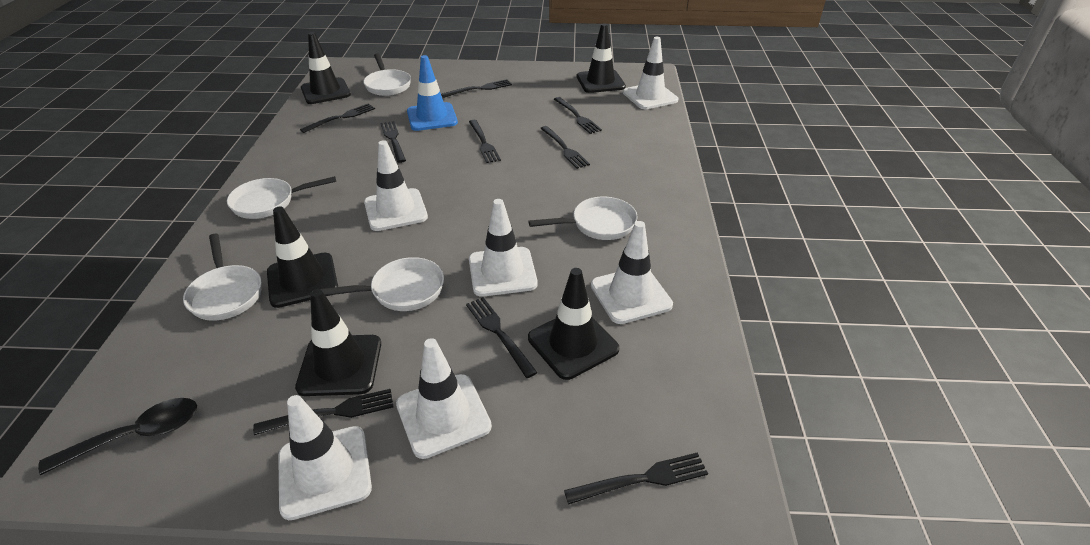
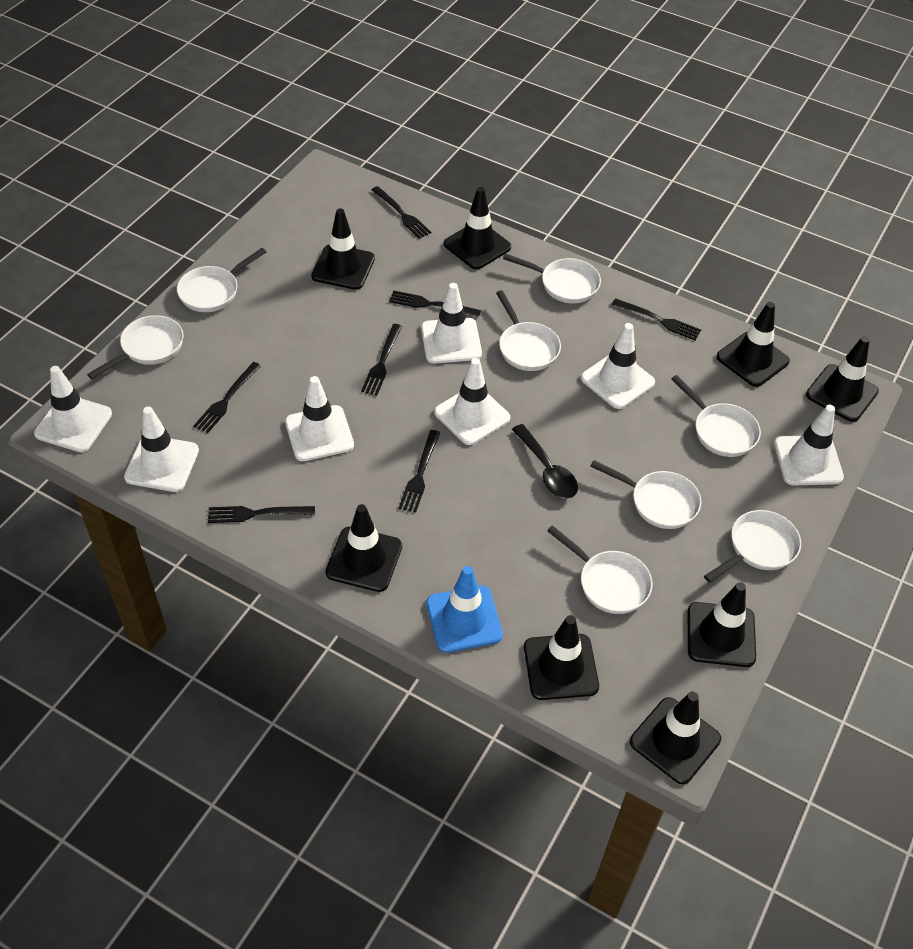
black fork: [253,389,393,435] [300,104,375,133] [380,121,406,163] [441,79,512,98] [466,297,538,378] [469,120,501,163] [540,126,590,169] [554,97,602,134] [564,453,708,505] = 9 -> [194,362,261,433] [208,506,315,523] [361,324,402,395] [372,186,431,239] [389,290,481,317] [399,430,440,513] [612,298,701,340] = 7
black traffic cone: [267,206,338,308] [295,289,381,396] [301,32,351,104] [528,268,619,380] [577,23,626,93] = 5 -> [311,209,375,290] [325,504,402,592] [444,187,511,269] [524,615,599,700] [630,691,721,784] [688,582,756,667] [716,302,790,387] [806,336,879,422] = 8
white pan: [183,234,261,321] [227,176,336,219] [321,257,444,311] [363,53,411,96] [528,197,638,240] = 5 -> [87,315,184,379] [177,248,266,312] [496,290,561,371] [503,253,601,304] [547,525,653,614] [590,460,701,529] [671,375,761,457] [704,510,801,583] = 8
white traffic cone: [278,395,372,520] [364,140,428,231] [396,338,492,459] [469,199,538,297] [591,221,673,324] [623,37,679,109] = 6 -> [34,366,112,452] [124,407,199,492] [285,376,354,461] [421,283,482,363] [434,358,510,445] [581,323,655,409] [774,405,844,486] = 7

